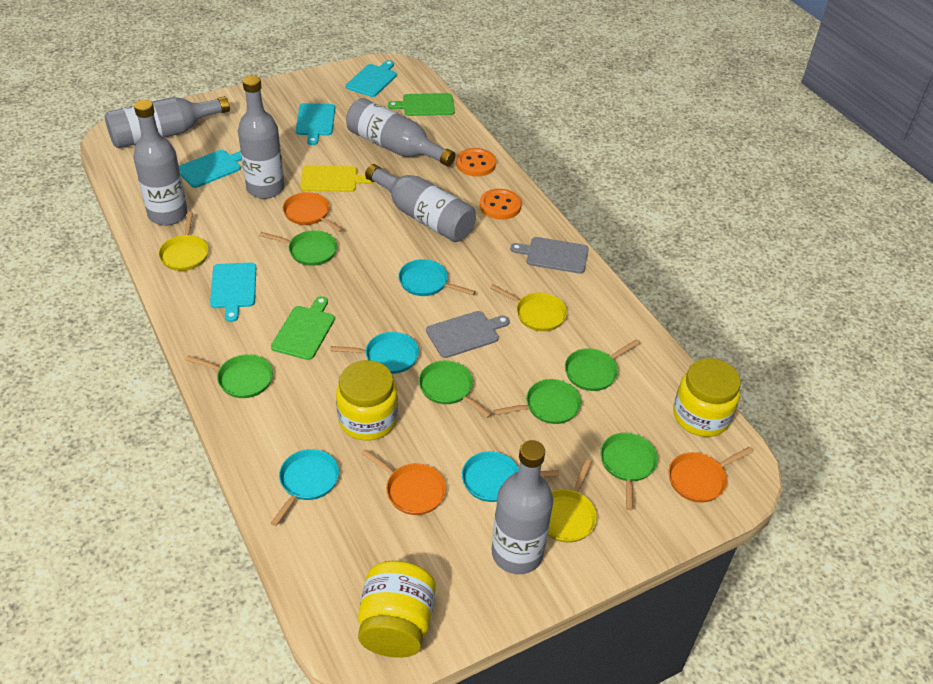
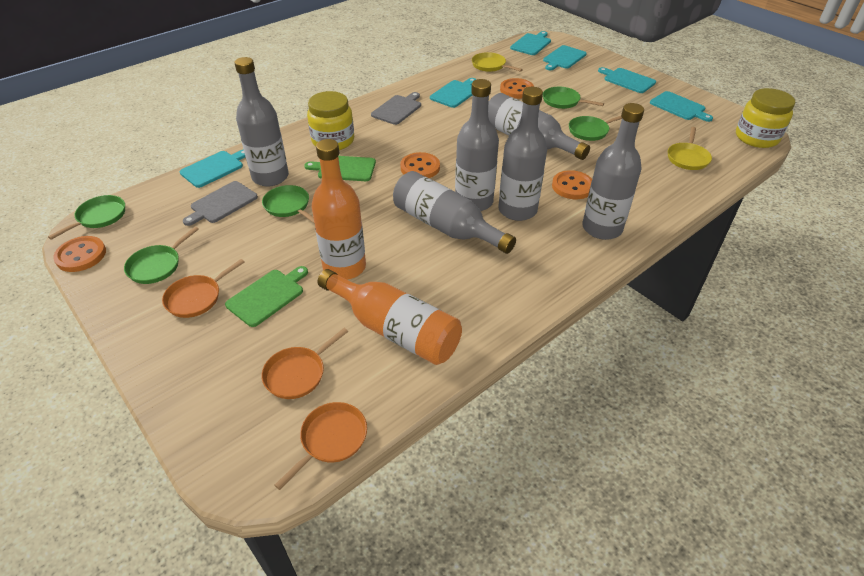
green pan: [186,354,273,398] [259,230,337,266] [419,360,492,418] [494,379,581,424] [565,340,639,391] [600,433,658,510] = 6 -> [48,195,125,240] [124,226,199,284] [262,185,315,224] [543,87,604,109] [569,116,622,141] = 5
orange bottle: none = 0 -> [312,139,366,280] [318,269,462,365] = 2
orange button: [456,148,496,177] [480,189,521,220] = 2 -> [53,236,106,272] [400,152,440,178] [500,78,534,99] [552,170,592,199] = 4
turquoise cutting board: [179,150,242,188] [210,262,256,322] [296,103,335,145] [346,60,397,97] = 4 -> [180,149,245,188] [430,78,476,108] [510,31,551,55] [543,45,587,70] [598,67,656,93] [650,91,713,122] = 6
turquoise pan: [271,449,339,526] [330,332,419,374] [398,259,476,296] [462,451,559,502] = 4 -> none = 0
yellow cutting board: [300,165,373,192] = 1 -> none = 0
yellow jar: [336,360,398,441] [358,561,436,658] [673,358,741,437] = 3 -> [307,91,354,150] [736,88,795,148] = 2
yellow pan: [158,212,209,271] [490,284,567,331] [548,459,597,543] = 3 -> [472,52,523,72] [668,127,712,170] = 2

